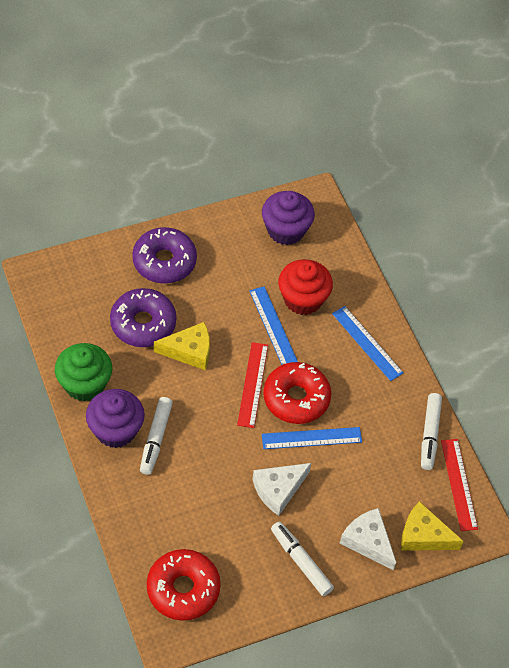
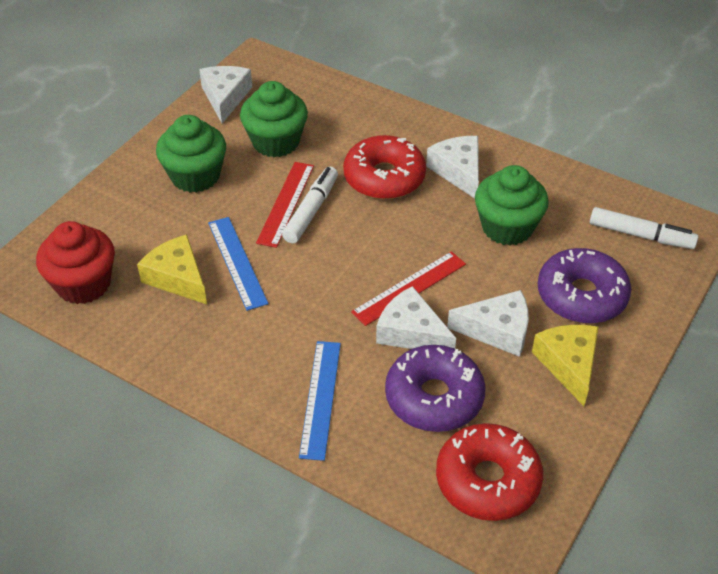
blue ruler: [249,286,298,365] [262,427,362,449] [332,306,403,381] = 3 -> [208,217,268,311] [299,341,341,461] = 2
green cupcake: [55,343,112,402] = 1 -> [156,115,226,193] [240,81,308,157] [475,165,549,246] = 3
purple cupcake: [86,389,145,448] [262,191,315,245] = 2 -> none = 0
white cheese: [252,463,311,516] [340,508,396,570] = 2 -> [199,66,252,124] [376,286,456,349] [426,136,479,198] [447,290,529,357] = 4
white marker: [140,397,173,475] [271,522,334,596] [421,393,442,470] = 3 -> [282,167,338,243] [590,207,698,249] = 2

